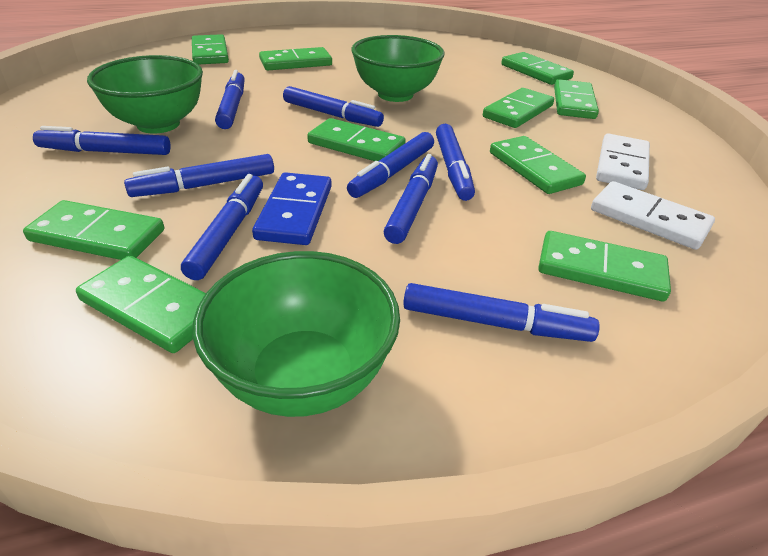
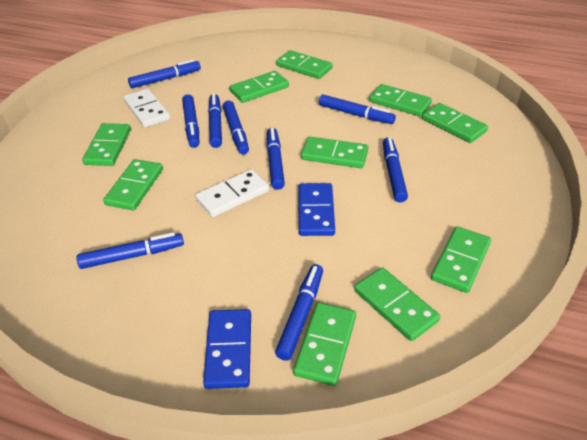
blue domino: [252,172,332,245] = 1 -> [203,309,251,389] [298,183,335,236] = 2
green bowl: [87,55,203,134] [193,251,400,417] [351,35,444,102] = 3 -> none = 0

